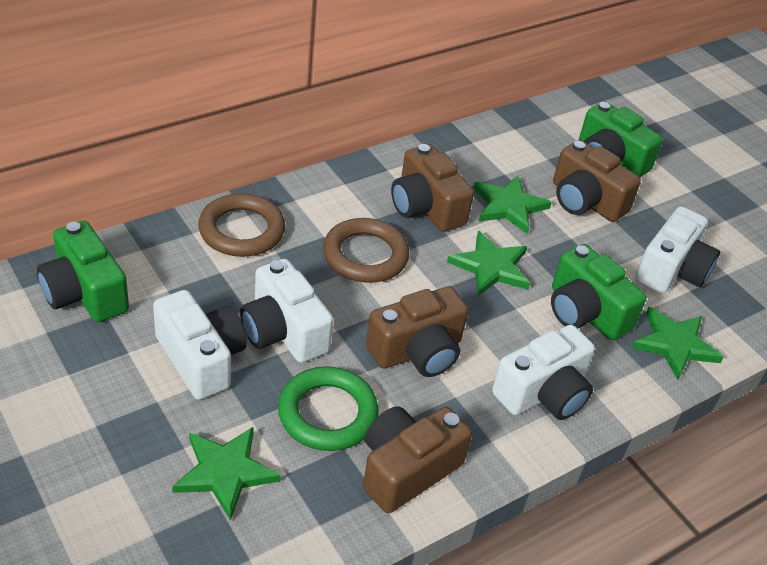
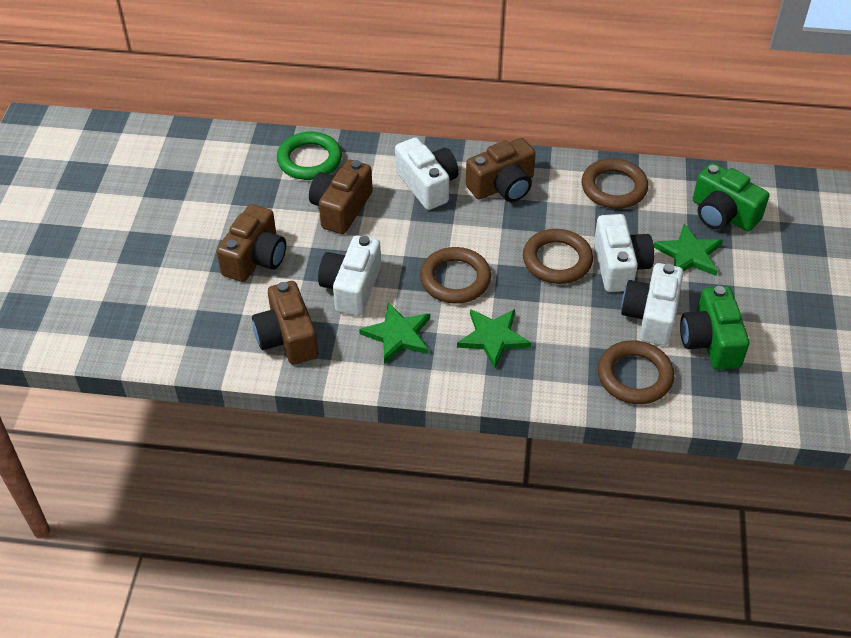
brown ring: [198,193,285,257] [323,218,409,283] = 2 -> [420,247,491,304] [523,229,593,284] [582,158,648,209] [598,340,674,404] = 4
green camera: [37,221,129,322] [551,244,646,341] [579,102,663,177] = 3 -> [680,286,749,370] [693,163,769,231] = 2
green star: [172,426,281,521] [447,231,530,296] [473,175,552,234] [631,307,724,380] = 4 -> [359,302,430,364] [457,309,531,369] [654,224,723,276] = 3

